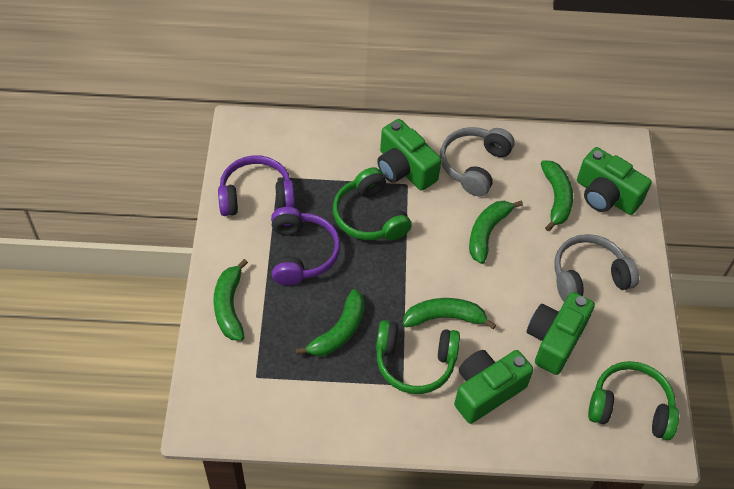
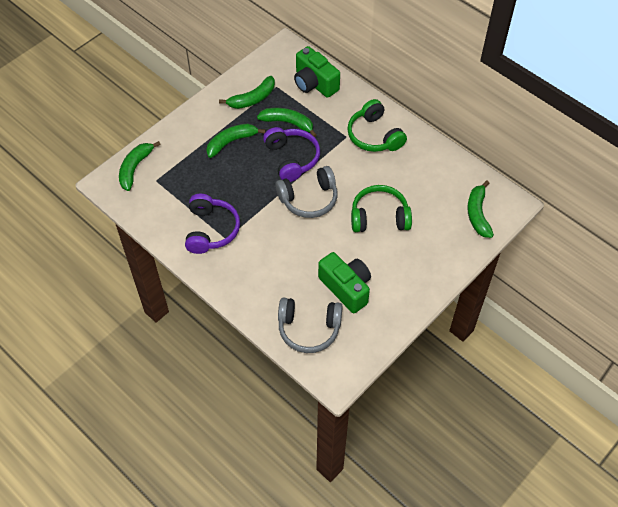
green camera: [377,119,441,191] [454,350,533,424] [527,292,595,375] [577,147,652,215] = 4 -> [294,46,340,98] [318,252,371,313] = 2
green headphones: [333,167,412,240] [376,320,460,394] [588,361,679,440] = 3 -> [347,99,407,152] [351,185,412,232] = 2

